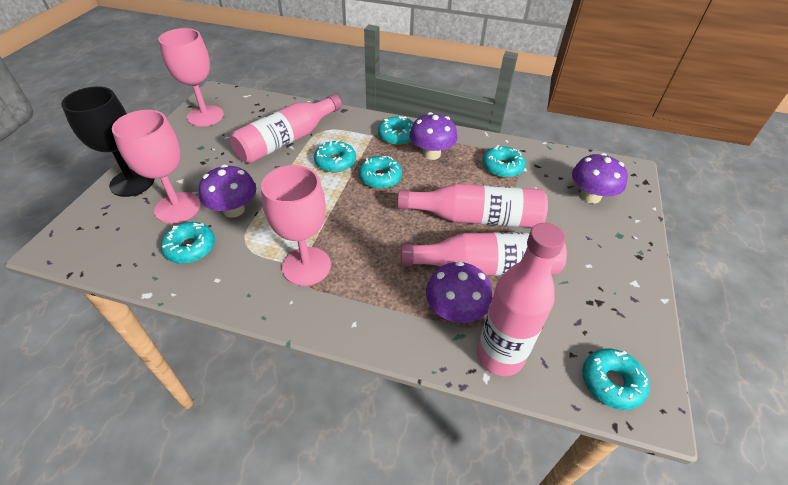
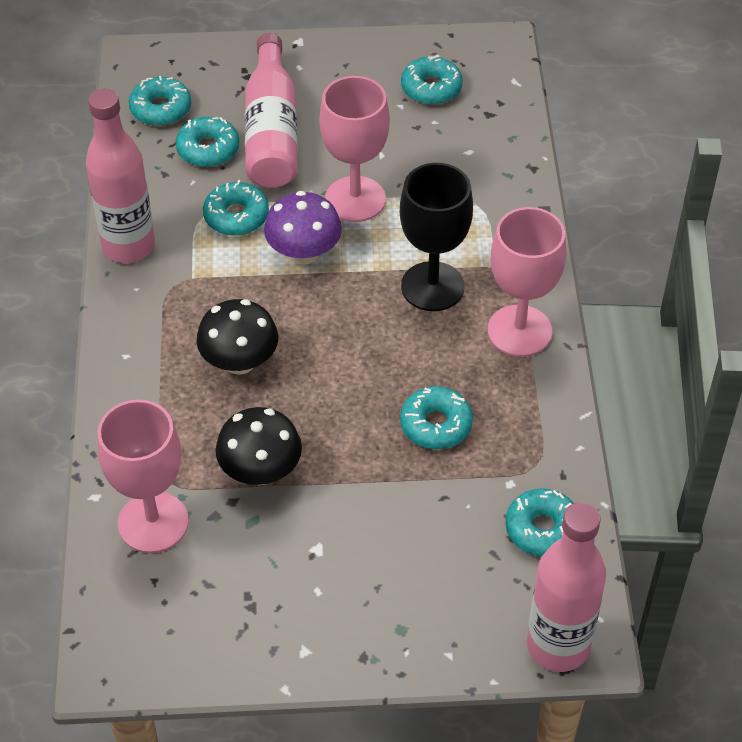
black mushroom: none = 0 -> [196,299,278,375] [216,407,302,485] = 2
pink bottle: [230,94,342,164] [398,184,548,228] [401,232,567,276] [477,223,565,376] = 4 -> [86,89,155,263] [245,33,298,188] [527,502,606,672] = 3
purple mushroom: [199,165,256,218] [409,112,458,160] [426,261,492,323] [572,153,628,204] = 4 -> [264,191,342,265] = 1

